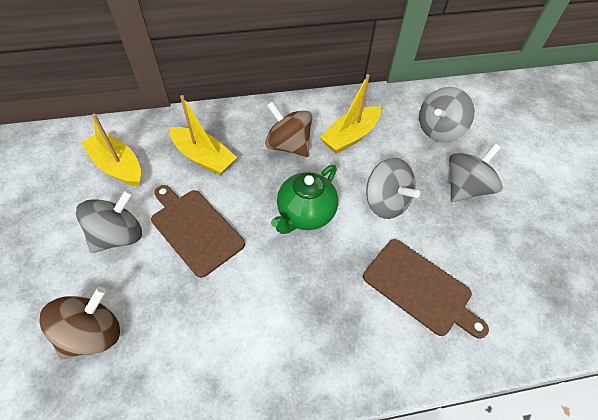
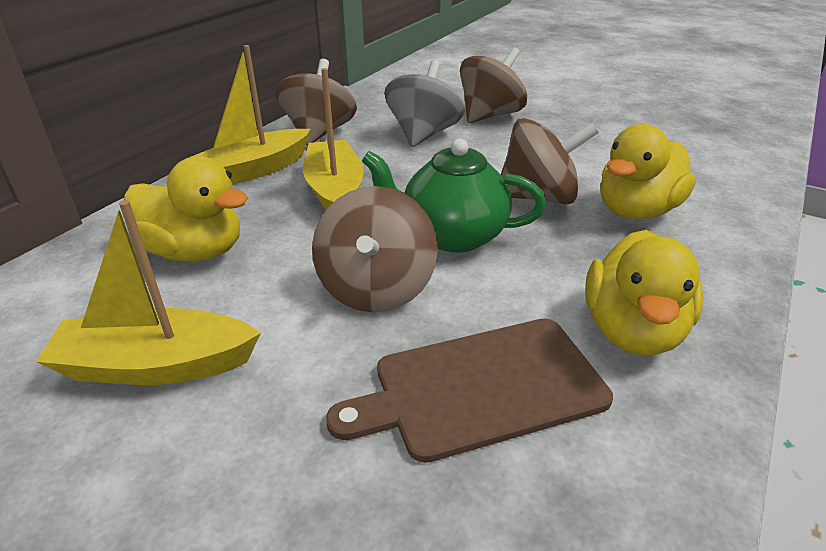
brown cutting board: [151,185,245,278] [363,239,489,339] = 2 -> [326,319,613,463] = 1
brown spinning top: [40,287,120,360] [265,102,312,157] = 2 -> [276,59,357,146] [312,186,438,312] [460,47,527,123] [501,118,599,205] = 4
grey spinning top: [76,190,142,253] [366,158,420,219] [419,87,475,142] [449,143,503,202] = 4 -> [385,60,464,147] = 1
yellow duck: none = 0 -> [124,156,248,262] [585,230,703,356] [600,124,696,219] = 3

